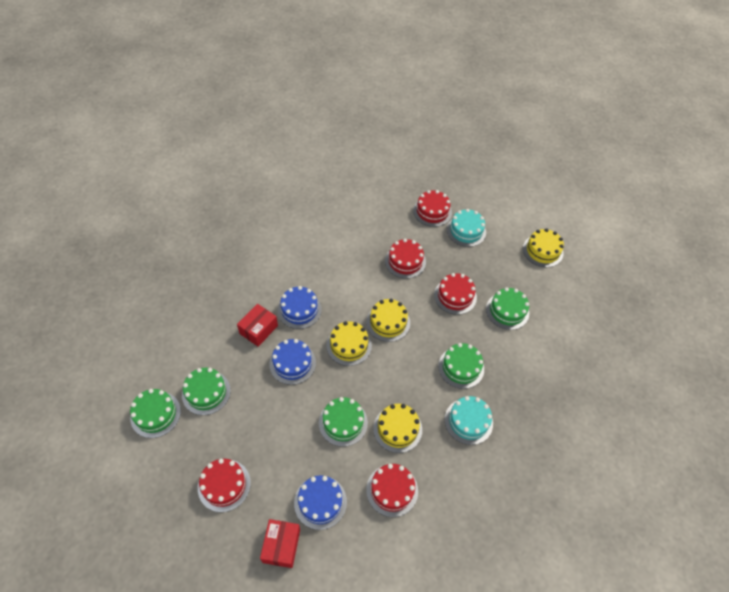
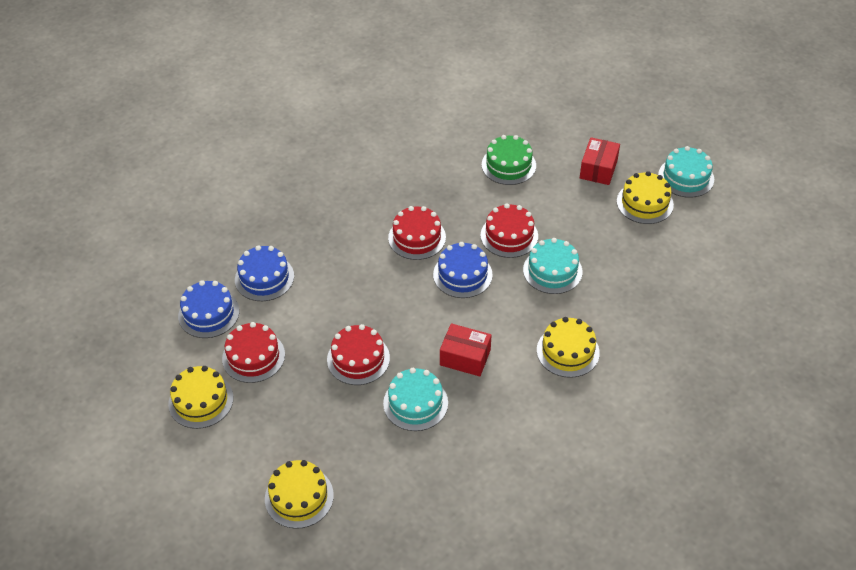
green cake: [130,389,181,438] [182,368,231,415] [319,397,368,447] [438,343,484,389] [486,287,529,330] = 5 -> [482,135,536,185] = 1
red cake: [198,459,251,512] [366,464,418,517] [385,239,426,279] [413,190,452,227] [434,273,477,315] = 5 -> [222,322,285,383] [327,324,390,385] [388,206,446,260] [481,204,538,258] = 4
turquoise cake: [445,396,493,445] [447,209,486,247] = 2 -> [383,368,448,431] [523,238,583,294] [658,146,714,198] = 3

